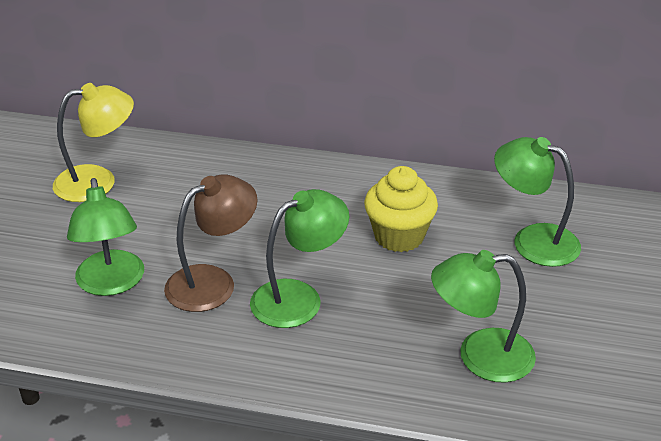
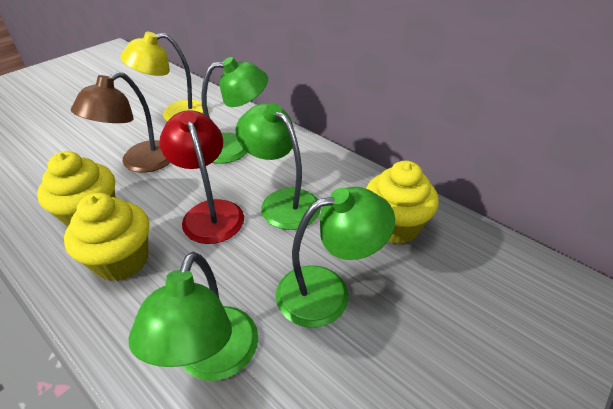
red lamp: none = 0 -> [159,110,244,244] = 1
yellow cupcake: [364,166,438,252] = 1 -> [37,151,115,227] [64,193,149,281] [366,161,439,244] = 3

